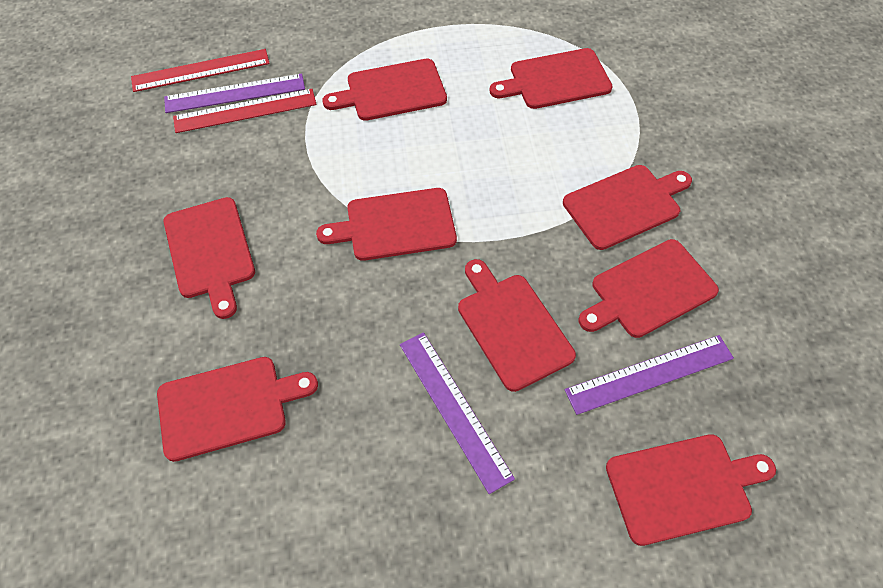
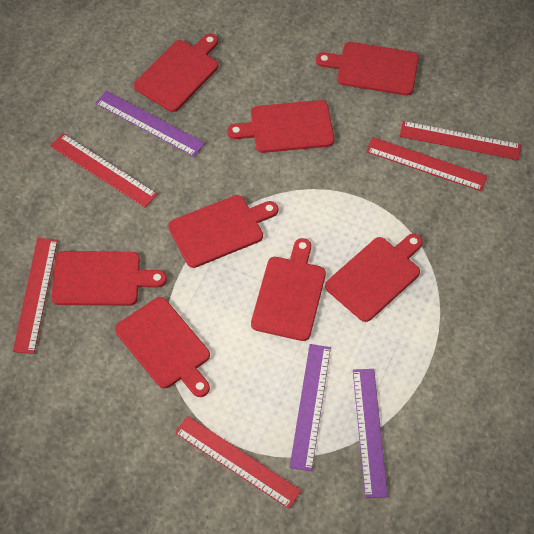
red cutting board: [157,357,318,462] [164,197,255,319] [316,188,457,261] [323,59,447,121] [458,259,576,392] [489,48,613,109] [563,165,692,250] [579,239,719,338] [606,434,776,546] = 9 -> [51,251,167,306] [115,297,210,397] [134,34,218,112] [168,195,278,268] [227,100,334,153] [251,238,326,341] [316,42,419,96] [325,234,423,322] = 8
red ruler: [131,49,270,92] [173,89,317,133] = 2 -> [13,238,58,354] [50,133,157,207] [175,416,302,509] [366,137,488,191] [400,121,521,160] = 5

